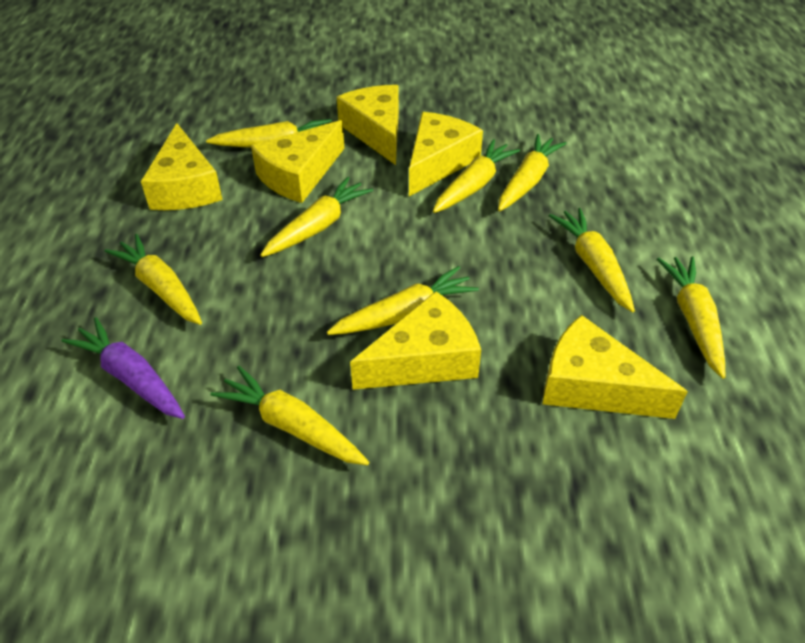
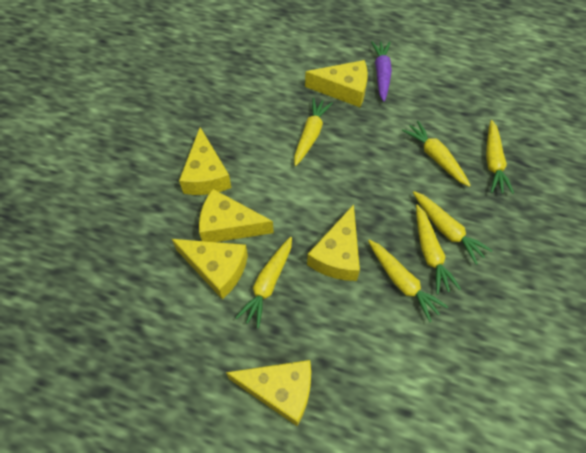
yellow carrot: [105,234,202,325] [206,119,332,148] [211,366,369,465] [260,177,373,257] [327,266,479,335] [433,139,520,213] [498,134,567,211] [549,208,635,312] [657,256,726,379] = 9 -> [235,237,292,328] [294,98,333,166] [368,240,448,322] [402,121,471,187] [413,191,493,265] [416,204,461,295] [486,120,514,194] = 7

